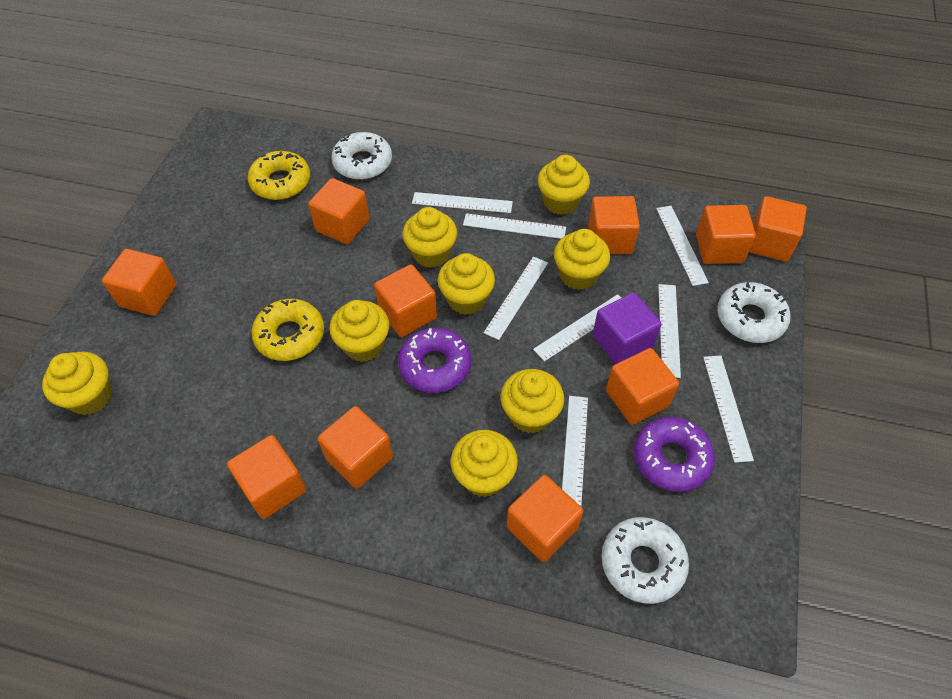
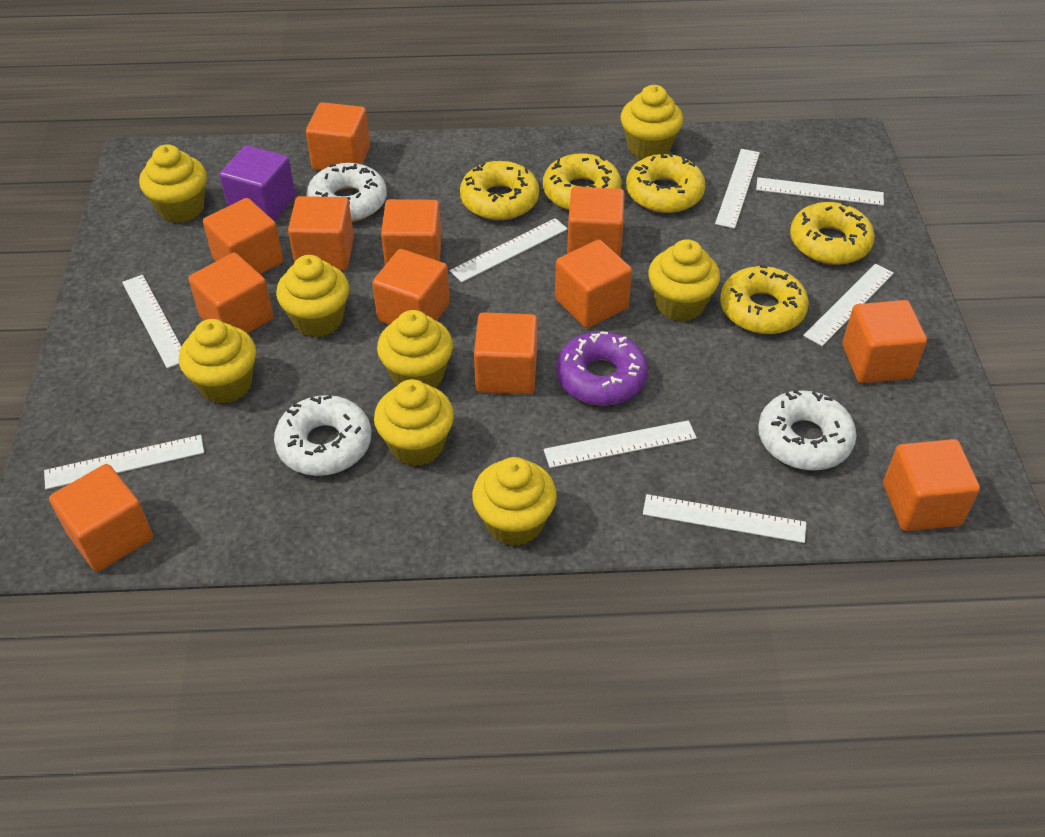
orange cube: [102,249,177,316] [227,435,307,519] [308,178,369,244] [318,406,393,489] [374,264,437,337] [507,475,583,562] [588,196,640,254] [606,348,679,425] [696,205,756,264] [749,196,807,262] = 10 -> [49,464,153,572] [188,253,274,333] [203,198,283,274] [288,196,354,270] [306,102,370,170] [372,249,450,325] [381,199,442,265] [474,312,537,394] [555,240,632,328] [567,187,625,257] [842,300,927,383] [883,439,980,531] = 12
purple donut: [398,328,471,393] [634,417,715,492] = 2 -> [556,331,648,405] = 1
yellow donut: [248,151,310,200] [251,299,324,361] = 2 -> [460,161,539,220] [543,153,622,210] [626,152,706,213] [720,265,809,334] [790,202,875,265] = 5

